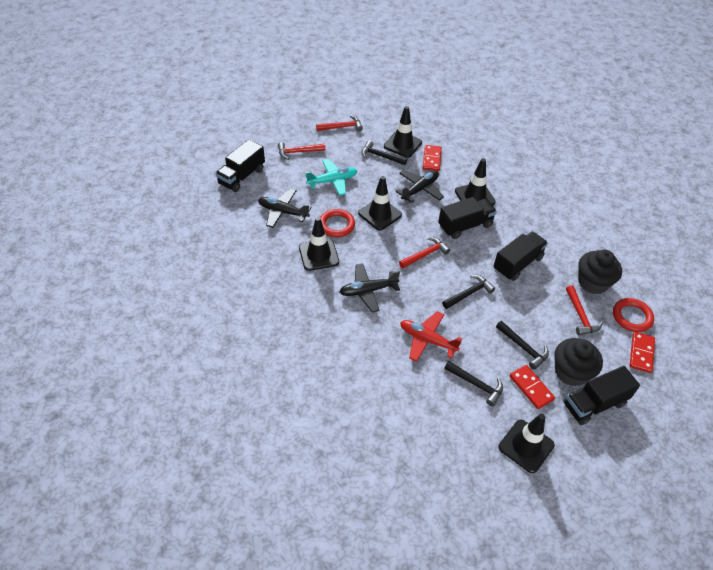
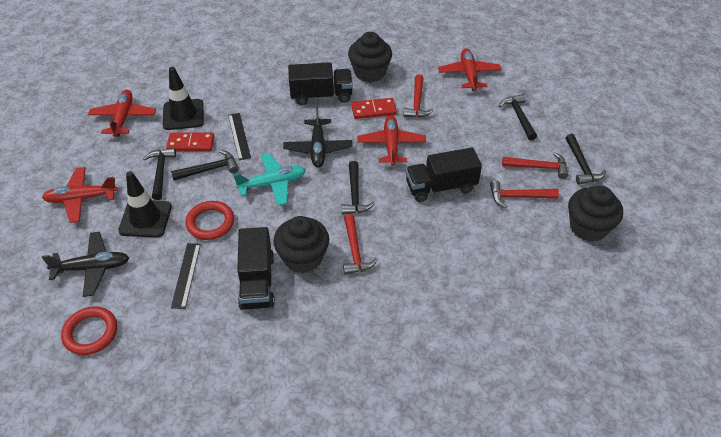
black cupcake: [554,338,603,386] [578,250,622,294] = 2 -> [273,216,329,273] [348,32,392,82] [568,185,623,242] = 3
black hammer: [362,140,407,165] [442,275,495,309] [444,361,503,406] [496,321,549,370] = 4 -> [143,148,176,200] [171,150,238,180] [342,161,375,214] [499,94,537,140] [566,134,606,185] = 5
black plane: [258,189,312,228] [339,263,400,312] [395,170,444,203] = 3 -> [42,232,129,297] [283,107,353,168] = 2
black ruler: none = 0 -> [171,243,201,309] [228,113,251,160] = 2
black traffic cone: [299,217,339,271] [358,176,402,231] [384,106,422,158] [455,158,496,205] [498,414,555,473] = 5 -> [118,171,172,238] [163,67,204,130] = 2
black truck: [215,139,265,192] [438,197,497,239] [493,232,548,281] [563,366,640,425] = 4 -> [237,227,275,310] [288,62,353,105] [406,147,482,202] = 3
red domino: [423,145,442,171] [509,365,555,409] [630,332,655,373] = 3 -> [166,133,214,151] [351,98,397,119] = 2
red plane: [400,311,462,362] = 1 -> [42,167,118,223] [88,90,156,137] [357,115,426,166] [438,48,501,91] = 4

